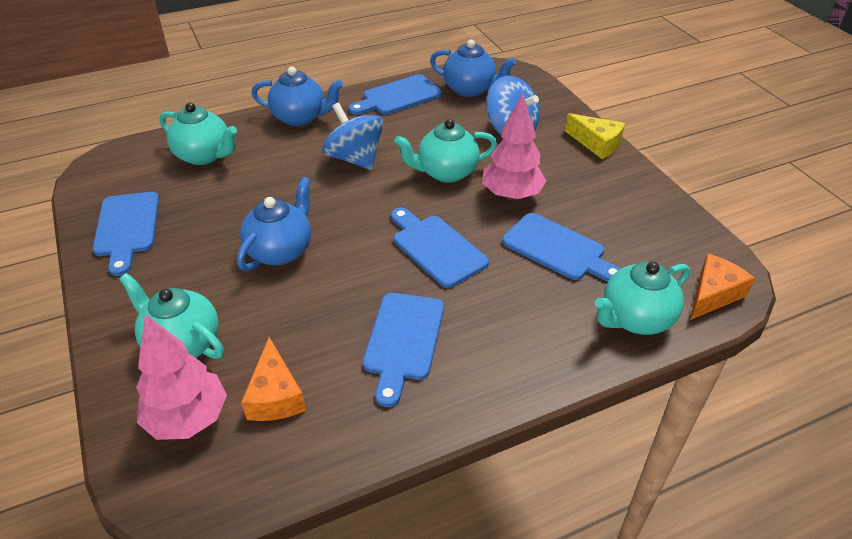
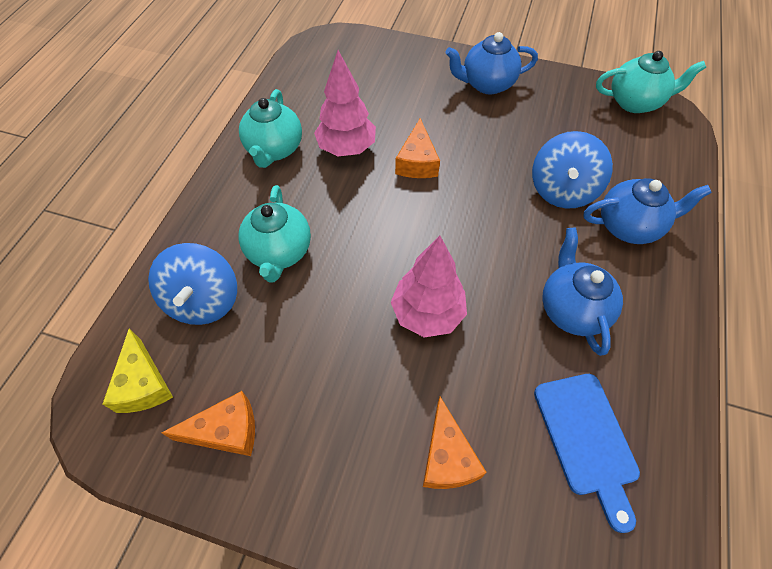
blue cutting board: [93,192,159,276] [349,74,442,115] [363,293,444,407] [391,208,489,288] [502,213,621,282] = 5 -> [534,374,640,533] = 1
orange cheese: [241,337,306,421] [690,254,755,320] = 2 -> [162,391,255,456] [395,118,440,178] [423,397,487,489] = 3
turquoise teapot: [119,273,224,359] [160,103,237,165] [394,119,497,183] [595,262,690,335] = 4 -> [239,89,302,168] [239,185,311,283] [596,51,706,113] = 3

